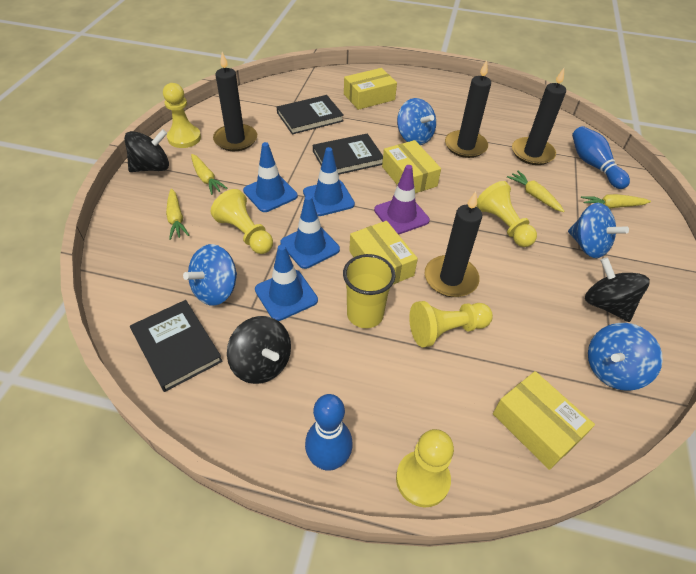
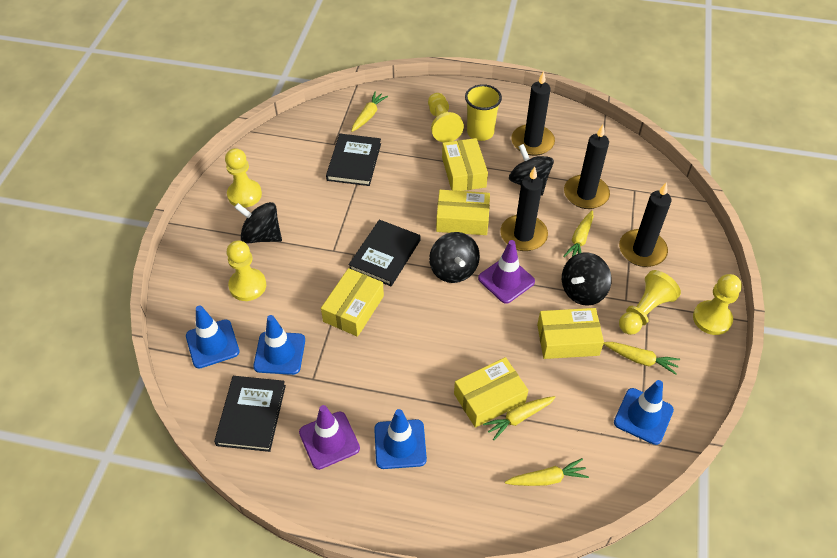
black spinning top: [124,129,169,172] [227,316,291,384] [585,257,650,322] = 3 -> [234,202,282,244] [429,232,480,283] [509,144,554,196] [562,252,612,306] = 4
blue bowling pin: [305,394,353,471] [572,126,630,189] = 2 -> none = 0
blue spinning top: [183,244,237,306] [397,98,436,145] [568,203,629,258] [588,323,663,391] = 4 -> none = 0
purple traffic cone: [374,165,430,235] = 1 -> [299,405,360,470] [478,240,535,304] = 2
yellow box: [344,68,397,110] [349,221,418,284] [382,140,441,193] [493,371,595,470] = 4 -> [321,268,384,337] [436,190,490,235] [442,138,488,191] [454,357,528,428] [537,308,604,359] = 5
yellow carrot: [166,189,189,240] [191,154,228,195] [507,171,565,212] [581,194,651,209] = 4 -> [351,92,388,132] [483,396,556,440] [505,458,589,486] [563,210,594,257] [604,342,680,375] = 5

